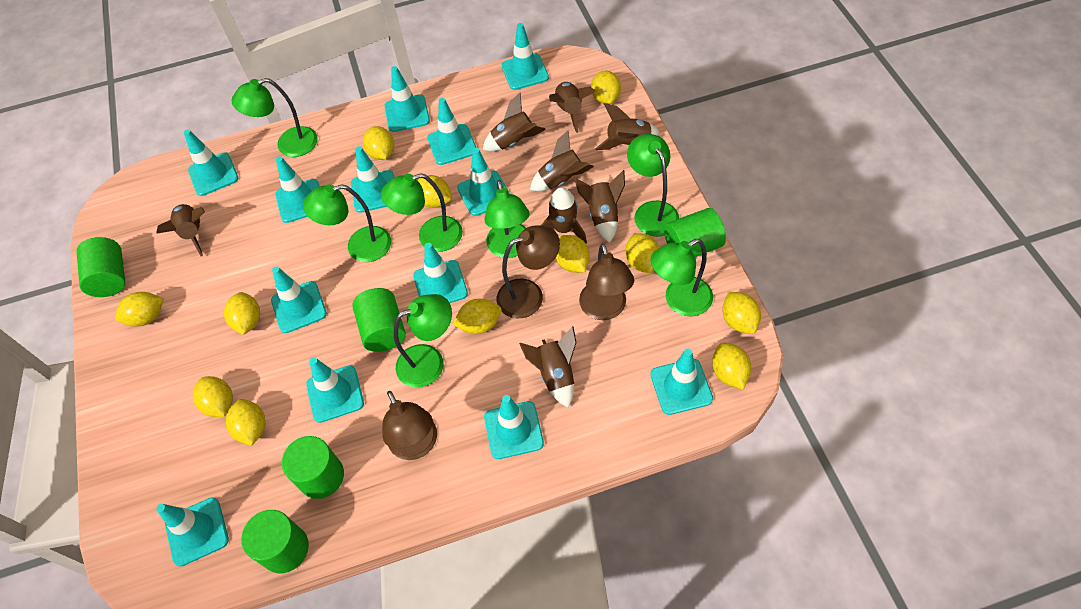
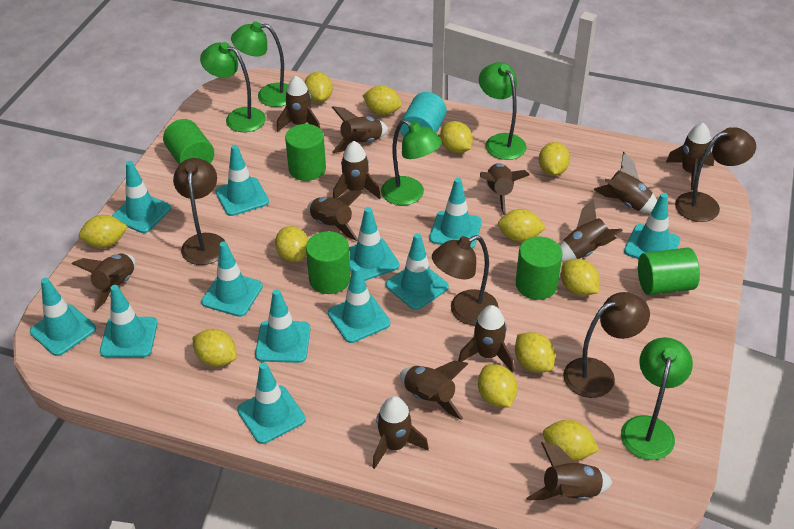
brown lamp: [382,391,437,460] [497,225,560,318] [579,243,634,320] = 3 -> [173,158,225,265] [432,235,499,325] [563,292,650,398] [675,127,756,222] = 4
brown rocket: [157,204,205,256] [483,93,546,151] [519,326,577,408] [530,130,594,191] [541,187,587,243] [549,82,596,133] [574,170,625,243] [595,103,660,150] = 8 -> [72,254,136,311] [277,76,320,132] [307,190,362,241] [332,106,388,153] [333,141,381,199] [372,396,429,469] [400,361,468,420] [458,305,514,372] [480,163,530,215] [526,442,613,501] [560,198,623,262] [593,152,657,214] [666,123,714,190] = 13
green lamp: [231,78,318,157] [303,184,391,262] [381,173,463,252] [394,294,452,388] [485,180,530,258] [627,134,679,237] [650,239,713,316] = 7 -> [200,42,266,132] [231,21,288,107] [381,119,442,205] [479,62,527,160] [621,337,693,460] = 5
turquoise cylinder: none = 0 -> [400,92,447,137] = 1
turquoise traffic cone: [156,497,229,567] [184,130,239,196] [271,266,327,333] [276,156,320,223] [306,357,364,423] [351,146,395,213] [385,66,430,132] [413,243,468,303] [427,98,476,165] [457,148,510,216] [484,395,544,459] [501,23,549,90] [650,348,713,415] = 13 -> [30,278,96,356] [100,285,158,358] [112,161,171,233] [201,242,263,317] [215,145,269,216] [237,362,306,444] [255,289,310,363] [328,266,390,343] [349,207,399,281] [386,233,449,310] [429,178,482,249] [624,193,680,259] = 12

